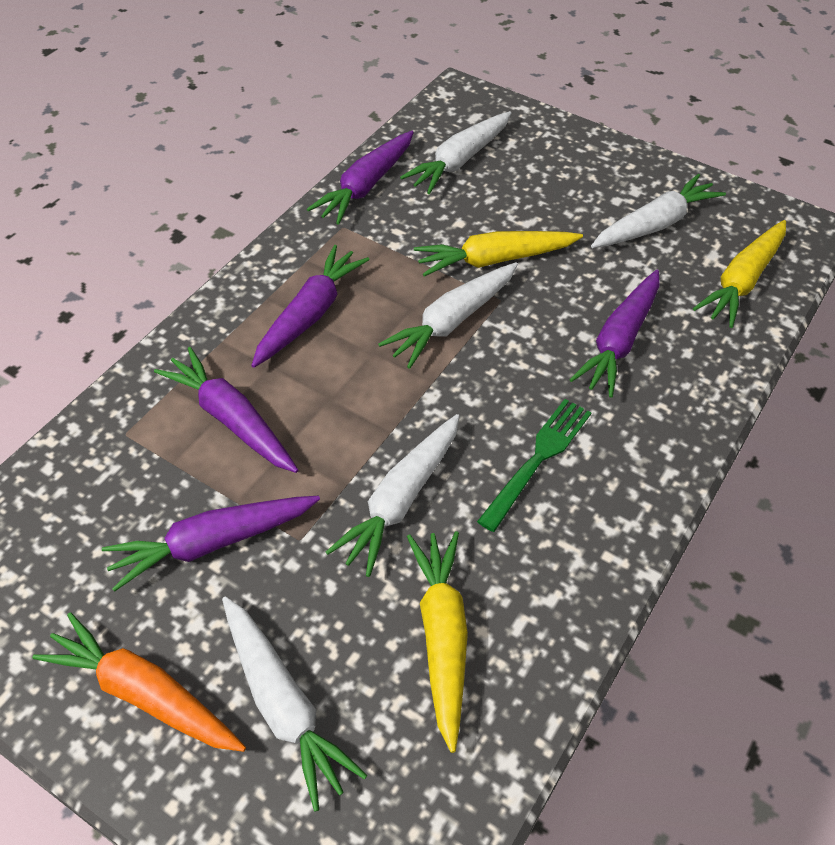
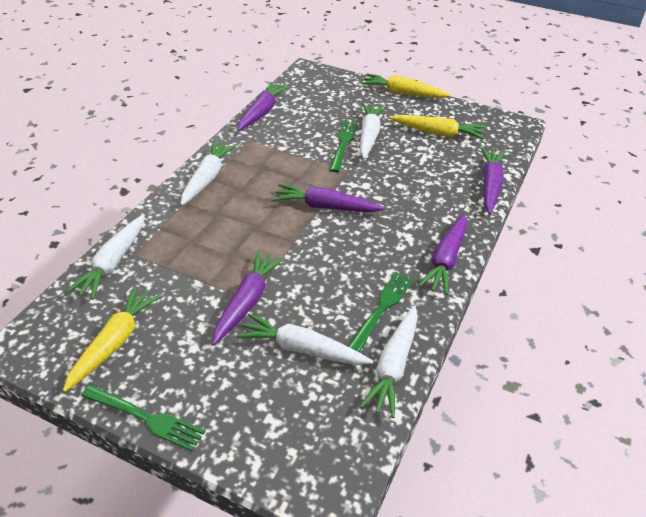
green fork: [477,399,592,532] = 1 -> [81,385,205,452] [330,121,358,172] [348,272,413,352] = 3
orange carrot: [32,612,246,752] = 1 -> none = 0

